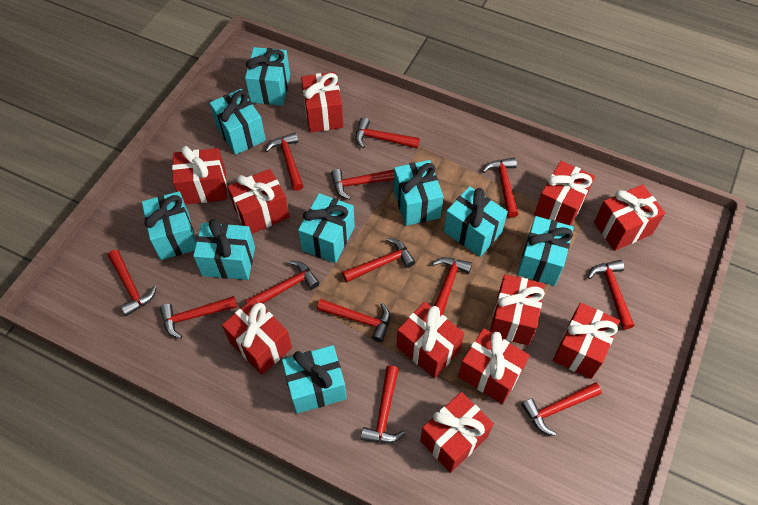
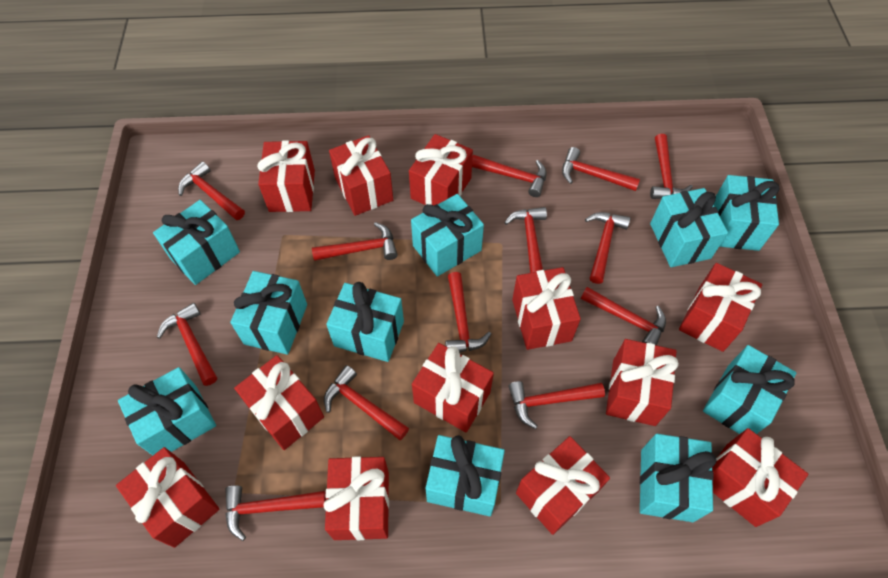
red gift: [172,146,227,205] [222,298,292,375] [227,169,290,234] [301,72,343,133] [397,302,464,378] [420,392,494,473] [458,328,530,404] [490,274,545,345] [534,161,595,226] [553,303,620,379] [594,184,665,251] = 11 -> [116,447,219,548] [234,355,324,450] [257,140,315,212] [323,456,389,540] [329,135,393,216] [409,134,473,205] [412,343,494,433] [512,267,581,350] [516,436,610,535] [606,339,679,426] [679,263,762,352] [712,428,808,527] = 12
turquoise gift: [142,191,196,260] [193,219,255,280] [210,89,266,155] [245,47,290,106] [282,345,347,414] [298,193,355,263] [394,160,443,226] [444,186,508,257] [517,216,574,286] = 9 -> [118,367,216,455] [153,200,240,285] [230,271,307,355] [326,282,404,362] [411,194,484,277] [426,435,505,516] [640,434,716,522] [650,188,728,267] [703,345,796,434] [713,175,779,251] = 10

